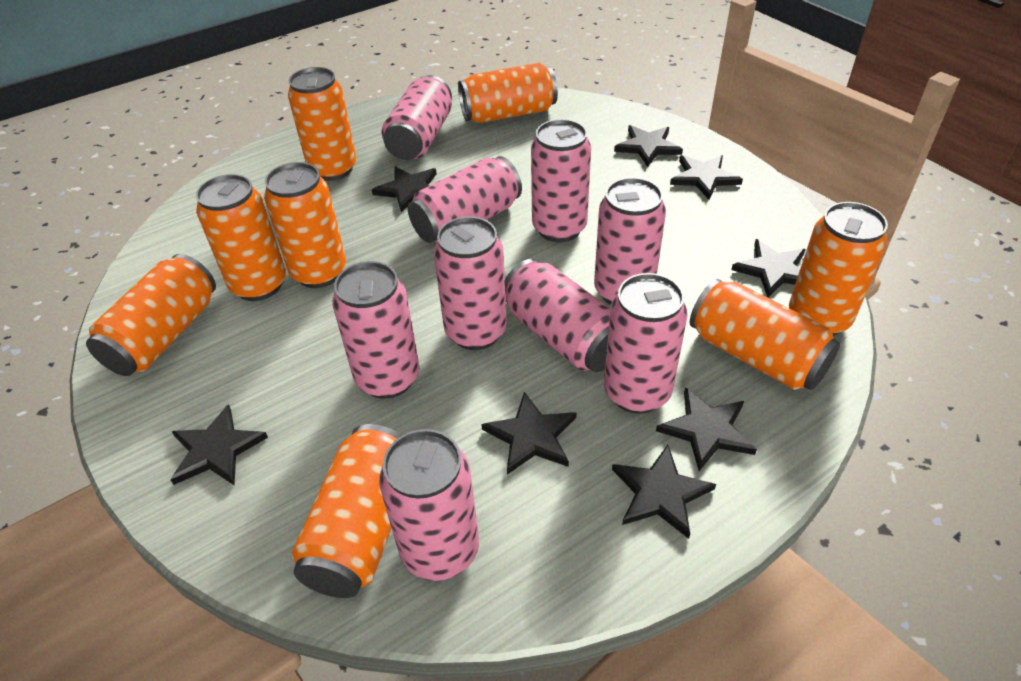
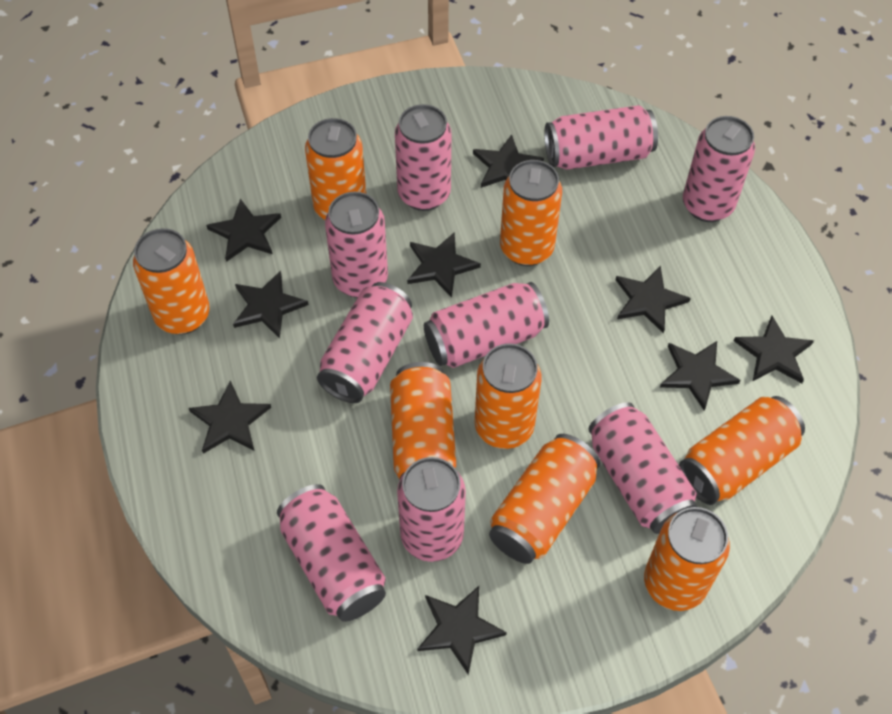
black star: [170,404,268,486] [372,166,437,212] [481,392,577,475] [612,445,716,539] [614,125,683,167] [656,388,757,471] [670,155,743,200] [731,239,806,298] = 8 -> [189,380,271,454] [206,199,281,262] [233,270,309,339] [407,232,481,298] [417,586,507,675] [473,134,544,188] [616,266,691,334] [660,341,741,411] [734,316,814,383] = 9

